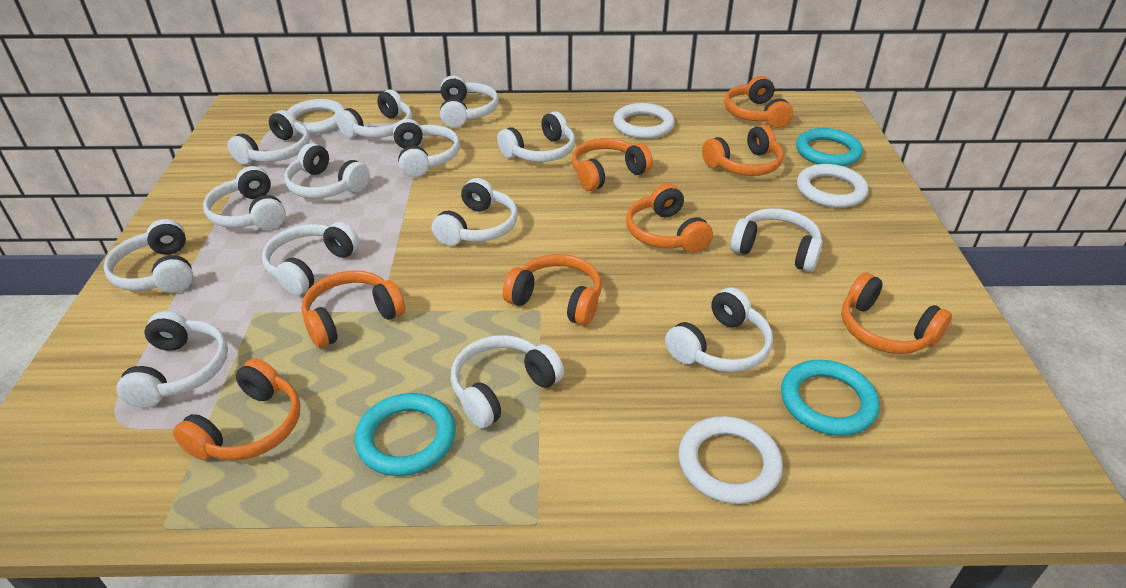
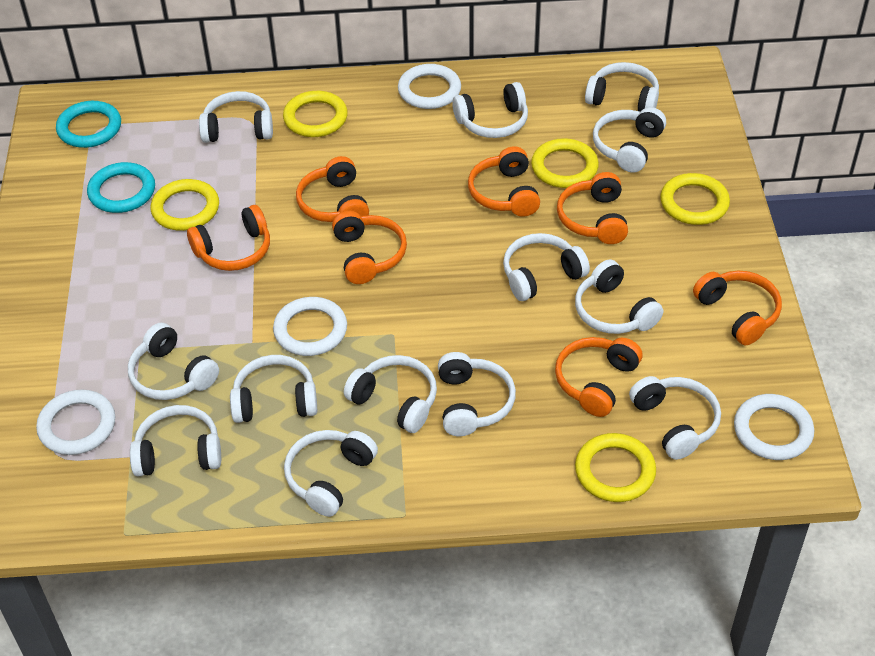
orange headphones: [173,358,300,460] [302,270,405,348] [503,254,601,326] [572,138,653,191] [626,184,713,253] [702,125,783,176] [724,76,793,128] [841,272,952,354] = 8 -> [187,205,270,271] [296,156,369,222] [332,211,407,284] [468,146,540,217] [555,337,642,417] [557,172,628,244] [693,271,782,345] = 7
turquoise ring: [354,393,456,476] [781,360,880,436] [796,128,863,166] = 3 -> [56,101,121,148] [87,162,155,213] = 2
white headphones: [103,219,193,293] [116,311,228,408] [203,166,286,230] [227,110,310,165] [262,222,360,295] [284,143,370,199] [336,89,412,138] [393,119,460,177] [432,178,518,246] [440,75,499,128] [451,335,564,429] [497,111,575,162] [665,287,773,372] [730,208,823,272] = 14 -> [128,323,219,400] [130,405,221,477] [199,91,273,143] [230,355,317,423] [284,430,378,517] [344,355,437,433] [438,352,516,436] [452,82,528,138] [503,233,590,301] [575,259,663,334] [585,62,659,112] [593,107,666,173] [629,376,721,460] = 13
yellow ring: none = 0 -> [150,179,219,231] [283,91,348,137] [531,138,599,188] [575,433,656,502] [660,173,730,225] = 5

